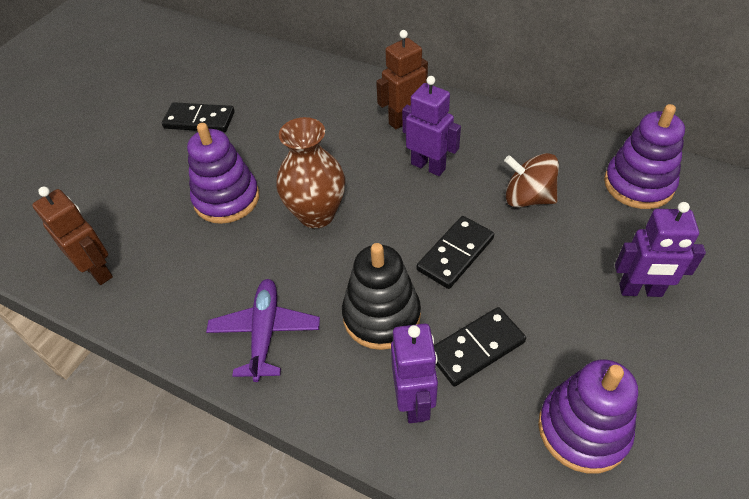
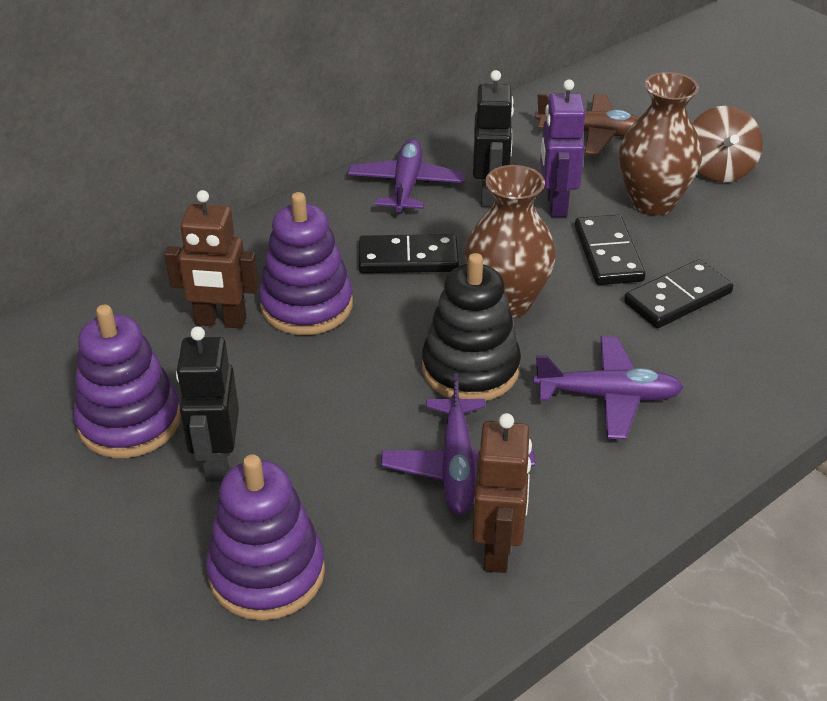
black robot: none = 0 -> [176,326,239,482] [473,70,514,207] = 2
brown plane: none = 0 -> [536,94,640,155] = 1
brown vase: [276,117,345,228] = 1 -> [464,165,556,319] [619,72,702,215] = 2
purple plane: [206,279,320,382] = 1 -> [348,139,466,213] [381,373,535,515] [533,336,684,440] = 3
purple robot: [391,323,438,423] [402,76,461,176] [615,202,706,297] = 3 -> [540,79,586,217] = 1

